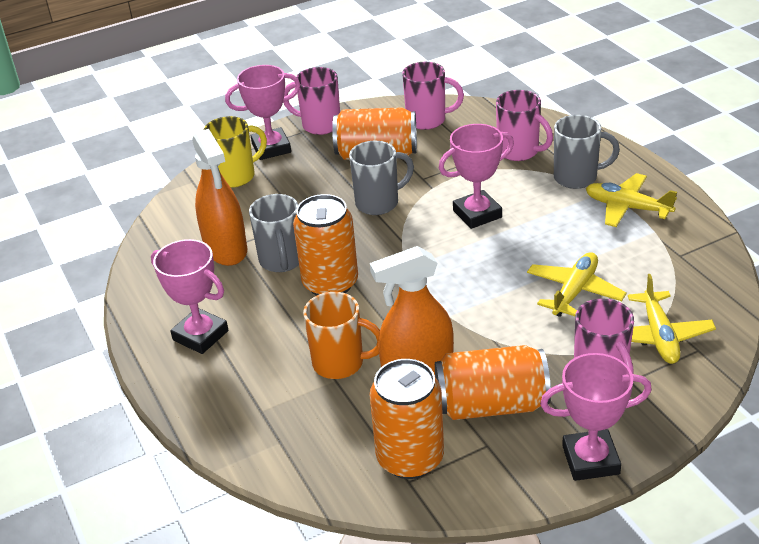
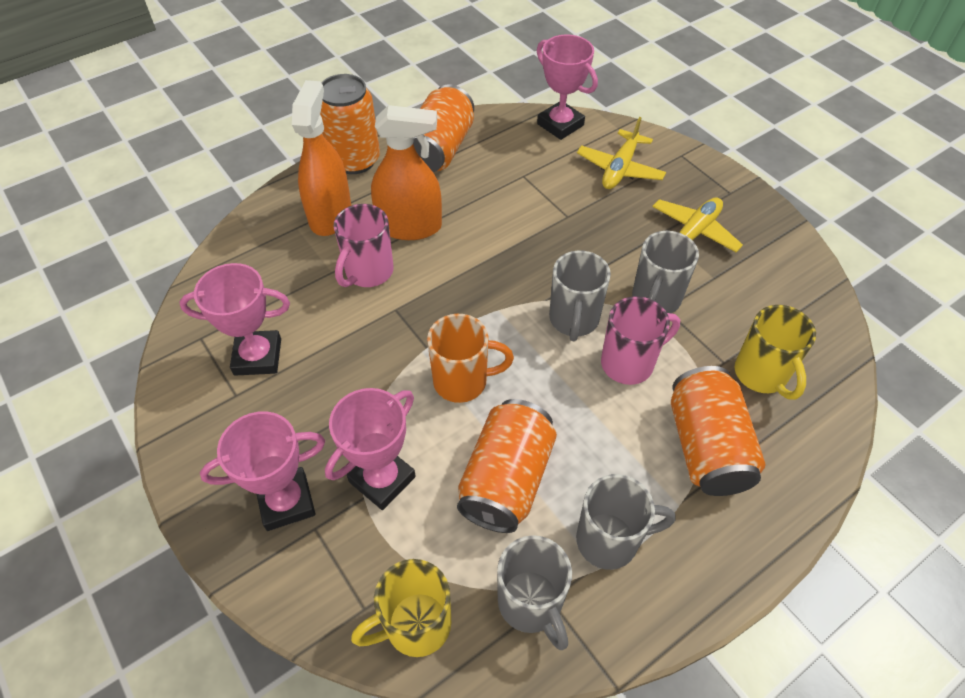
grey mug: [249,194,299,272] [349,141,414,215] [554,115,620,189] = 3 -> [497,535,572,650] [549,250,611,341] [576,474,676,570] [632,231,699,313] = 4
pink mug: [283,67,340,135] [402,62,464,130] [496,90,553,161] [574,298,634,374] = 4 -> [334,204,393,287] [601,296,680,385] = 2
yellow mug: [204,116,267,188] = 1 -> [351,559,451,657] [735,305,816,400] = 2
yellow plane: [527,252,627,317] [586,173,677,227] [628,274,716,364] = 3 -> [577,117,666,189] [652,198,743,253] = 2

